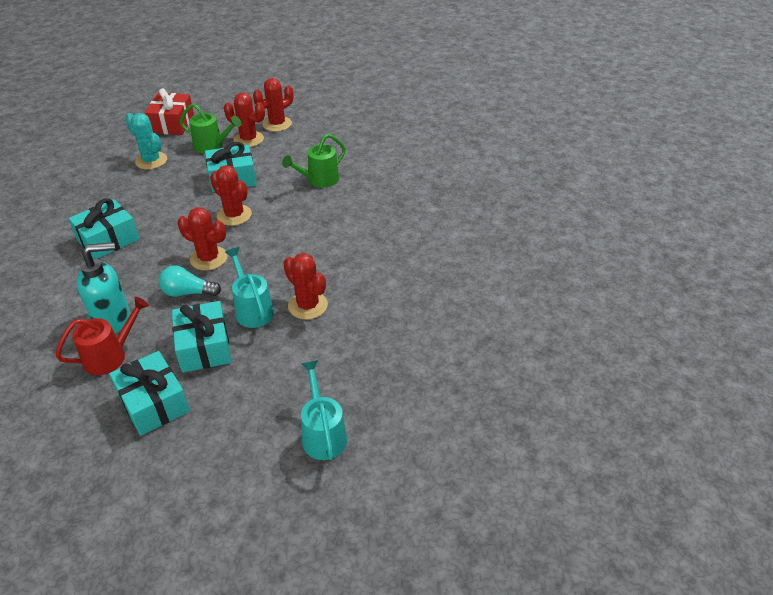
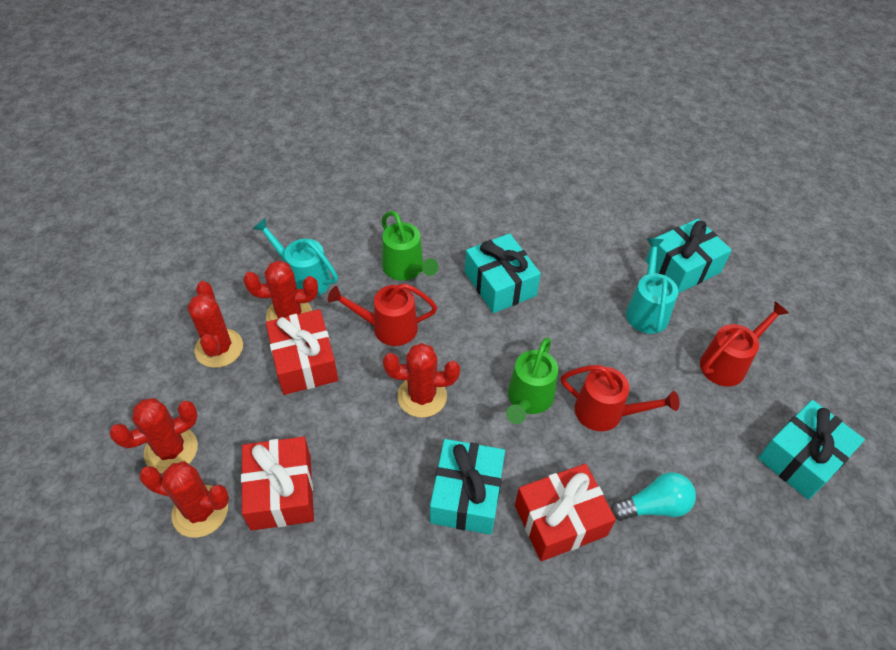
red gift: [144,88,194,135] = 1 -> [241,437,314,531] [266,309,338,395] [515,464,616,561] = 3
red watering can: [56,297,149,375] = 1 -> [328,283,437,346] [561,365,679,431] [700,301,789,387] = 3
turquoise cactus: [125,113,167,170] = 1 -> none = 0
turquoise soap dispenser: [76,242,130,333] = 1 -> none = 0

